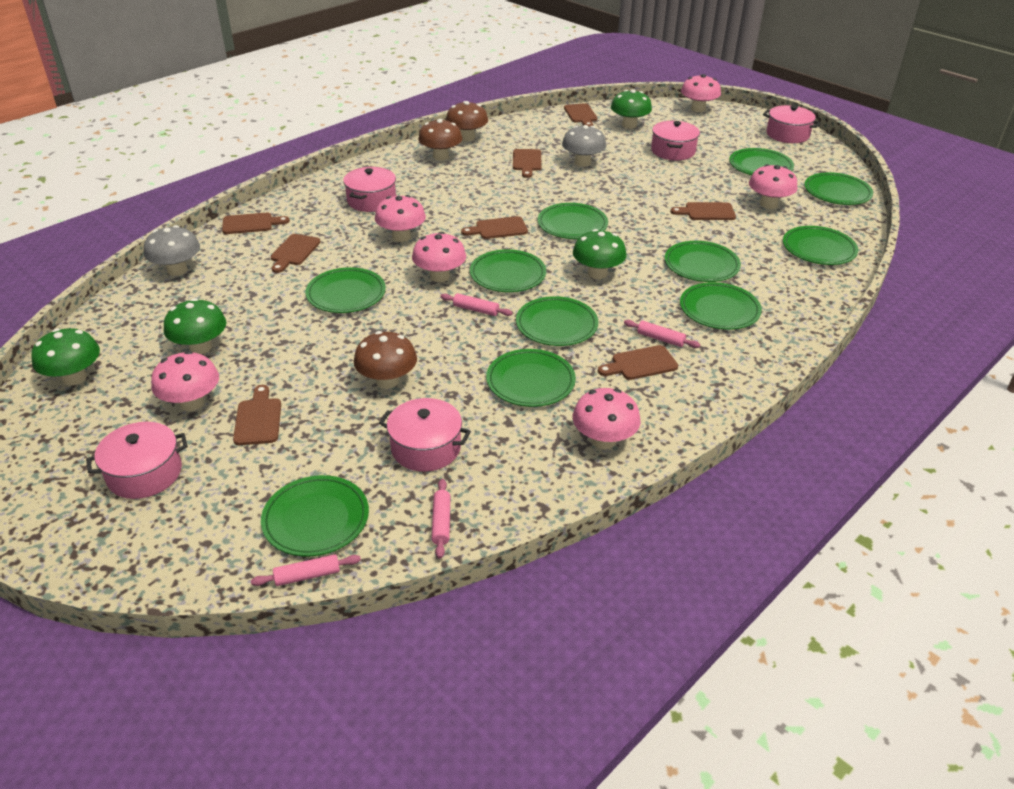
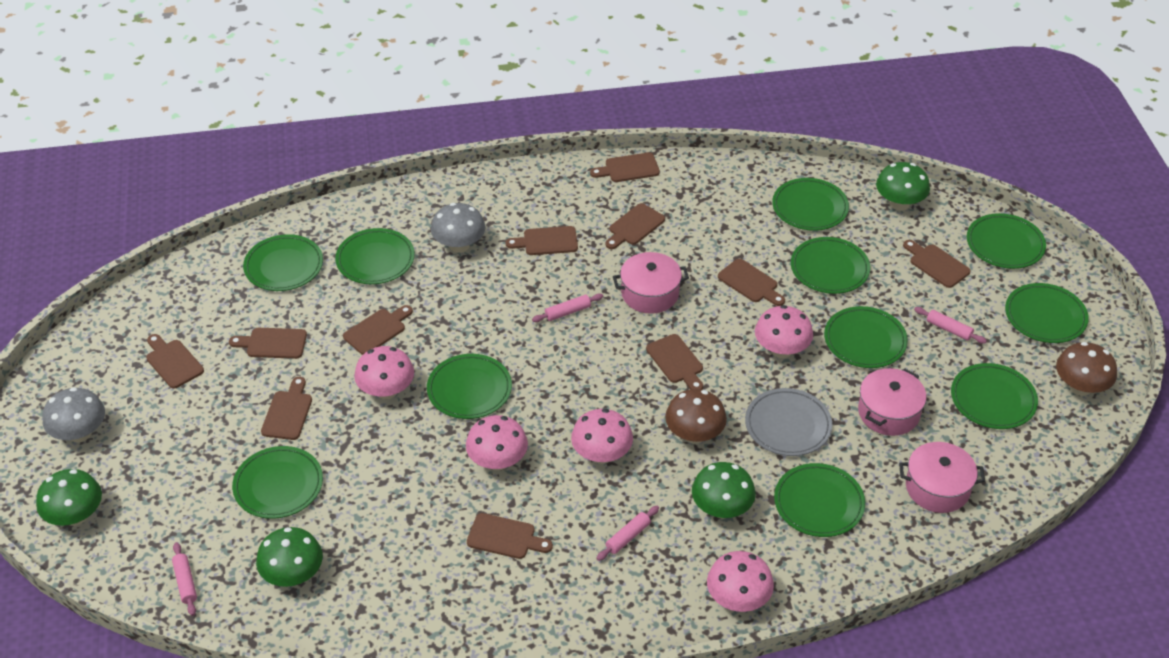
brown cutting board: [222,213,290,234] [233,385,281,445] [271,234,320,273] [461,216,528,239] [513,149,542,178] [564,103,597,126] [598,345,678,380] [671,202,736,220] = 8 -> [146,334,204,389] [229,328,307,359] [261,377,312,440] [343,305,413,355] [467,513,553,559] [506,226,578,255] [590,152,660,182] [605,203,665,249] [646,334,703,390] [718,259,785,306] [903,240,971,288] = 11
brown mushroom: [354,331,417,389] [418,119,462,161] [446,101,488,141] = 3 -> [665,389,727,444] [1056,342,1117,396] = 2
grey plate: none = 0 -> [745,388,832,456] = 1
pink mushroom: [151,351,219,411] [375,195,426,242] [412,232,466,282] [573,388,641,449] [681,74,721,112] [749,164,797,209] = 6 -> [354,346,414,399] [466,415,528,471] [571,409,633,464] [707,551,774,612] [755,305,813,358] = 5
pink pot: [86,422,188,499] [343,167,396,212] [379,398,471,472] [651,121,700,160] [763,105,821,143] = 5 -> [613,252,689,314] [858,368,926,436] [899,442,985,513] = 3

